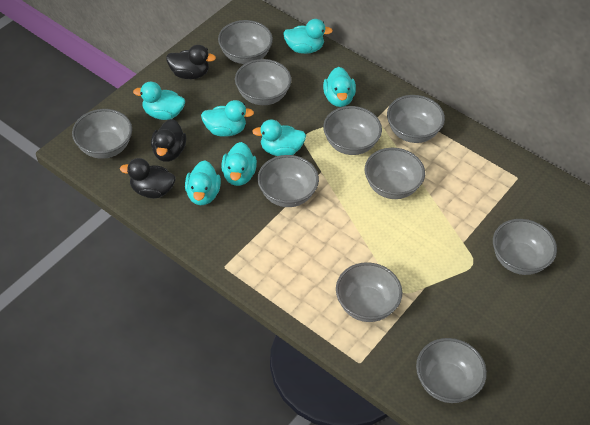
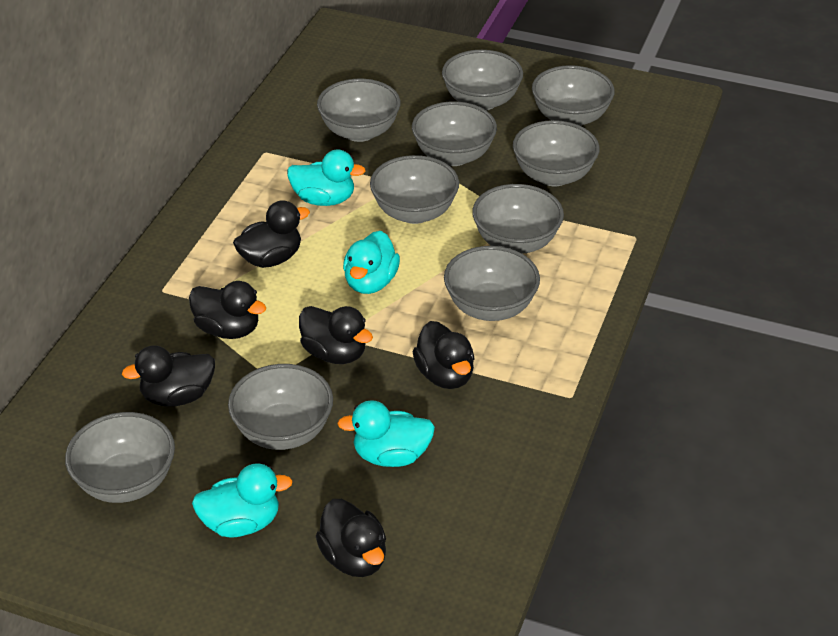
black duck: [120,158,175,199] [151,119,186,162] [166,45,216,79] = 3 -> [122,346,215,407] [189,281,266,339] [233,200,310,268] [299,306,373,364] [316,499,386,577] [413,321,475,389] = 6
turquoise duck: [133,82,185,120] [185,160,221,205] [201,100,254,137] [221,142,257,186] [252,119,306,156] [283,19,333,54] [323,67,356,107] = 7 -> [192,464,293,538] [287,150,366,206] [337,400,435,467] [343,231,400,294] = 4

